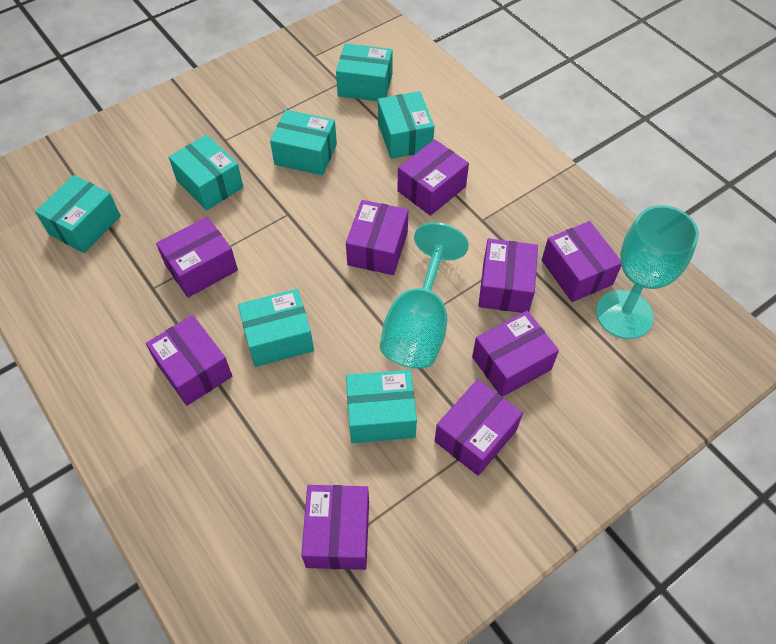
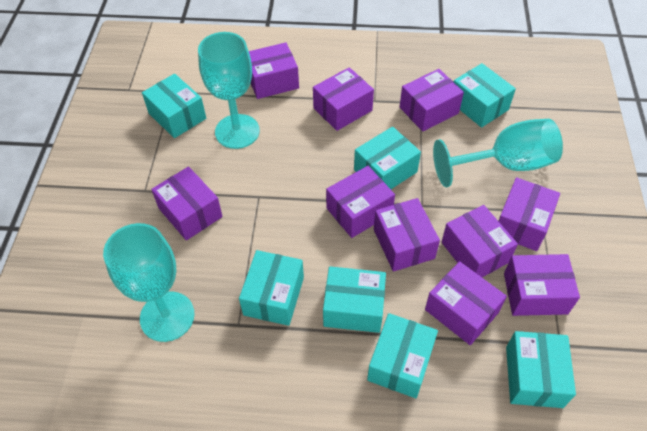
purple box: [146,315,232,406] [156,217,238,298] [301,485,369,570] [346,200,408,275] [397,139,469,216] [435,379,523,476] [472,311,559,397] [478,238,538,313] [542,221,621,302] = 9 -> [151,166,223,241] [249,42,299,99] [313,67,374,131] [326,166,395,238] [374,198,440,272] [400,69,464,131] [425,261,507,345] [442,205,518,277] [499,177,560,251] [504,254,580,316] = 10
turquoise goblet: [380,222,469,369] [596,205,699,339] = 2 -> [103,223,195,342] [198,32,260,149] [433,119,563,187] = 3

